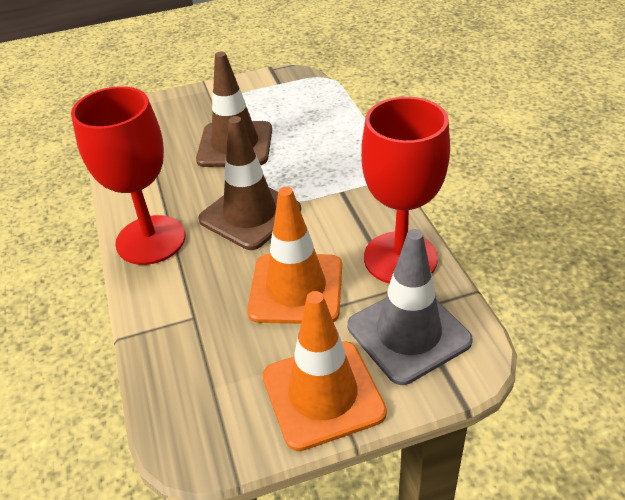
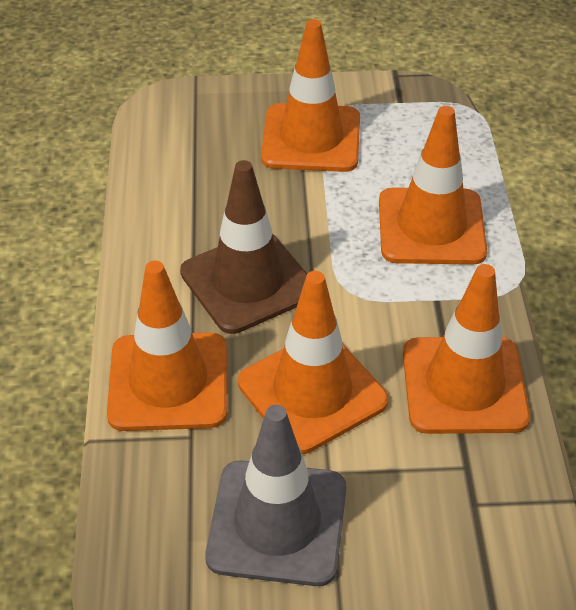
brown traffic cone: [196,51,272,167] [198,116,301,250] = 2 -> [180,160,307,334] = 1
orange traffic cone: [247,187,342,324] [263,291,387,451] = 2 -> [107,261,227,431] [238,271,388,454] [261,19,360,172] [379,106,487,265] [403,264,530,434] = 5
red goblet: [71,86,185,265] [361,97,450,284] = 2 -> none = 0

